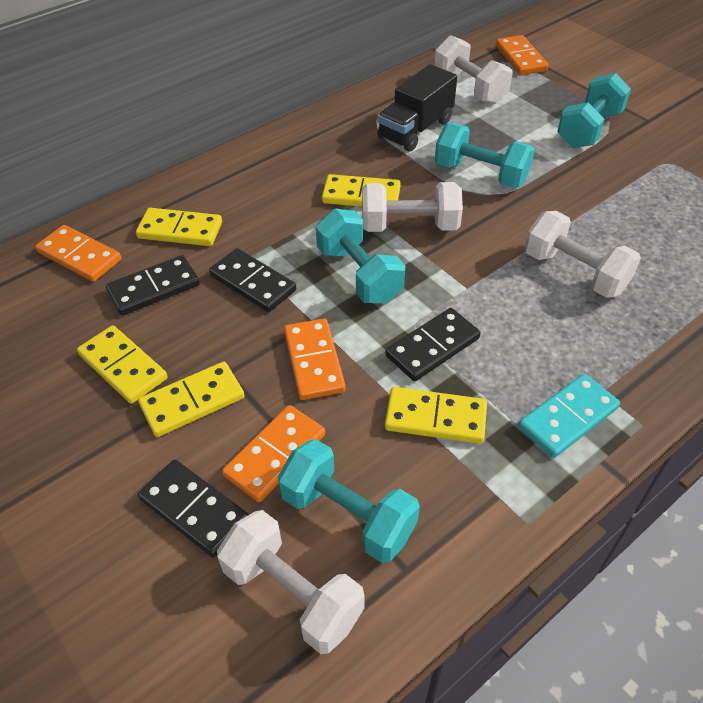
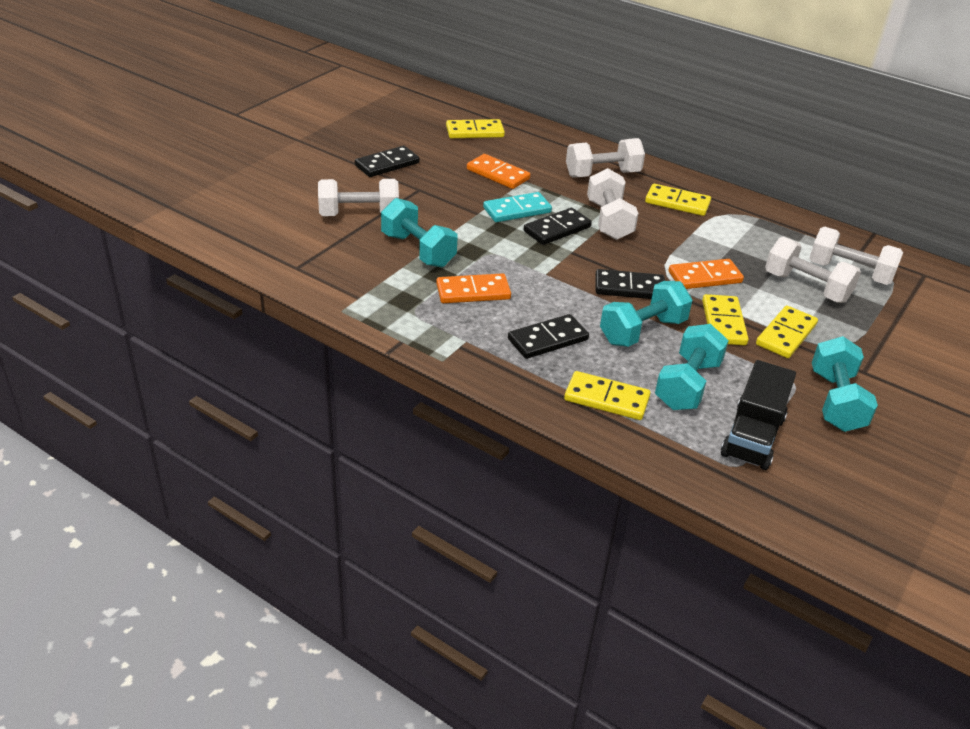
orange domino: [35,225,121,282] [222,405,325,502] [284,318,346,400] [496,35,549,75] = 4 -> [436,273,511,303] [467,154,530,189] [669,259,744,289] = 3
white dumbbell: [217,510,365,654] [362,182,463,232] [434,35,513,104] [525,211,641,298] = 4 -> [318,179,399,216] [566,138,645,178] [587,168,638,240] [765,237,861,303] [809,227,903,285] = 5

